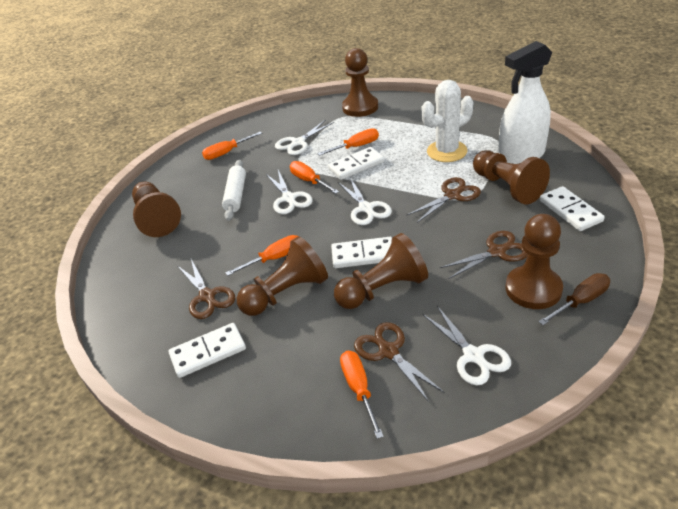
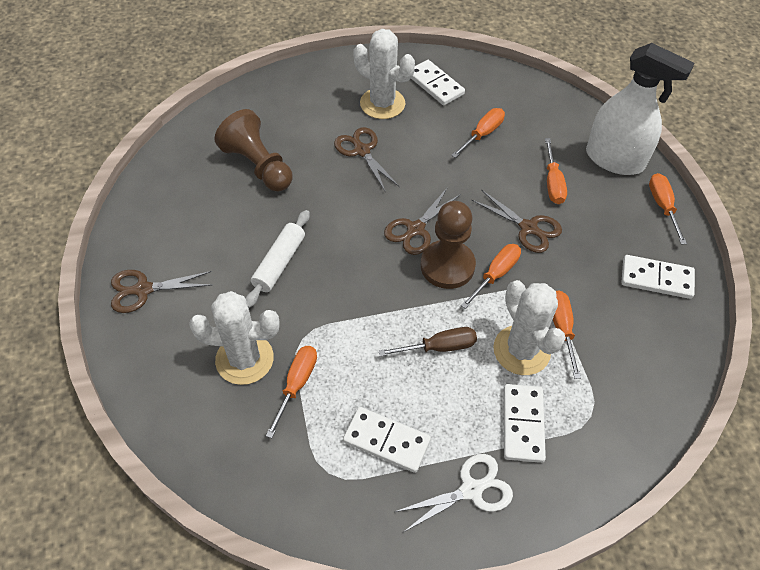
brown pawn: [132,181,181,237] [237,236,328,316] [334,233,428,309] [342,48,378,117] [473,150,550,204] [505,214,563,309] = 6 -> [214,109,292,191] [421,201,476,289] = 2
orange screwdriver: [202,131,262,160] [225,235,298,276] [290,161,339,194] [317,128,379,156] [340,351,384,439] = 5 -> [266,346,317,438] [451,108,505,158] [461,244,521,309] [545,138,567,204] [553,290,581,379] [649,173,687,245] = 6
white cactus: [421,80,473,162] = 1 -> [189,291,280,385] [353,29,415,119] [493,280,566,375] = 3
white scissors: [266,170,312,214] [275,119,334,155] [338,178,392,225] [423,306,511,385] = 4 -> [395,454,513,532] = 1

